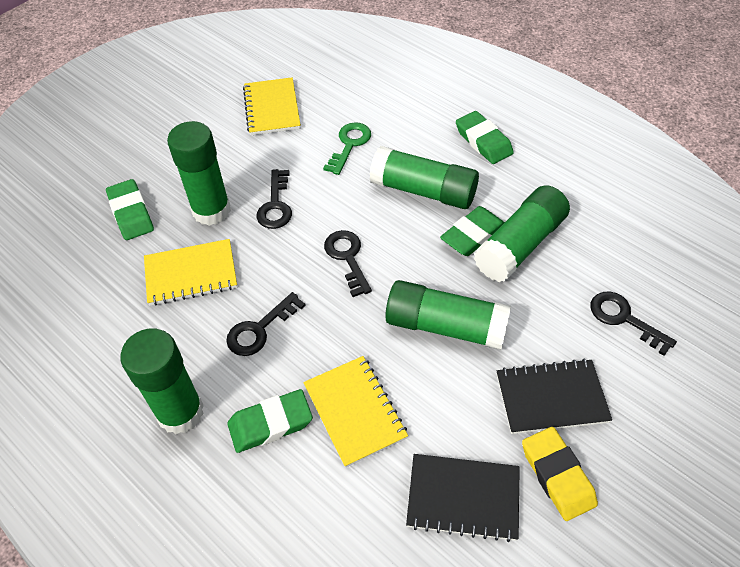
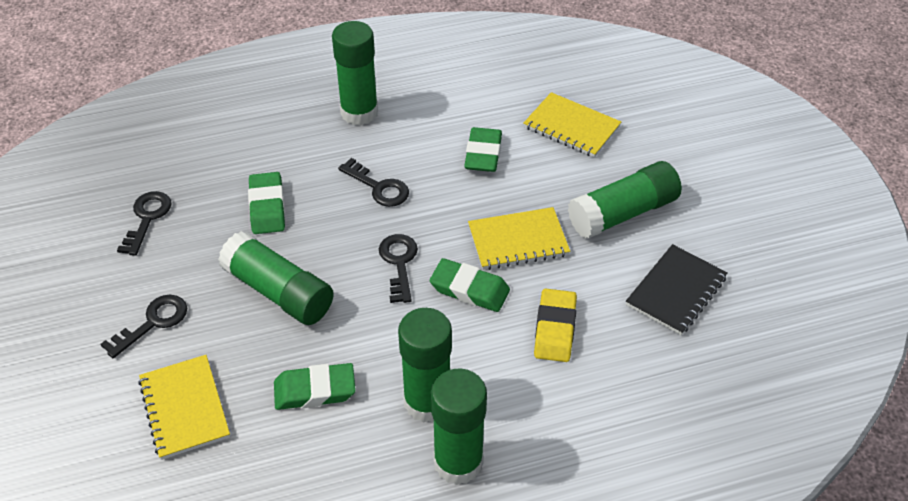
black notebook: [406,454,520,542] [497,359,612,434] = 2 -> [626,244,727,335] = 1
green key: [323,122,371,175] = 1 -> none = 0

